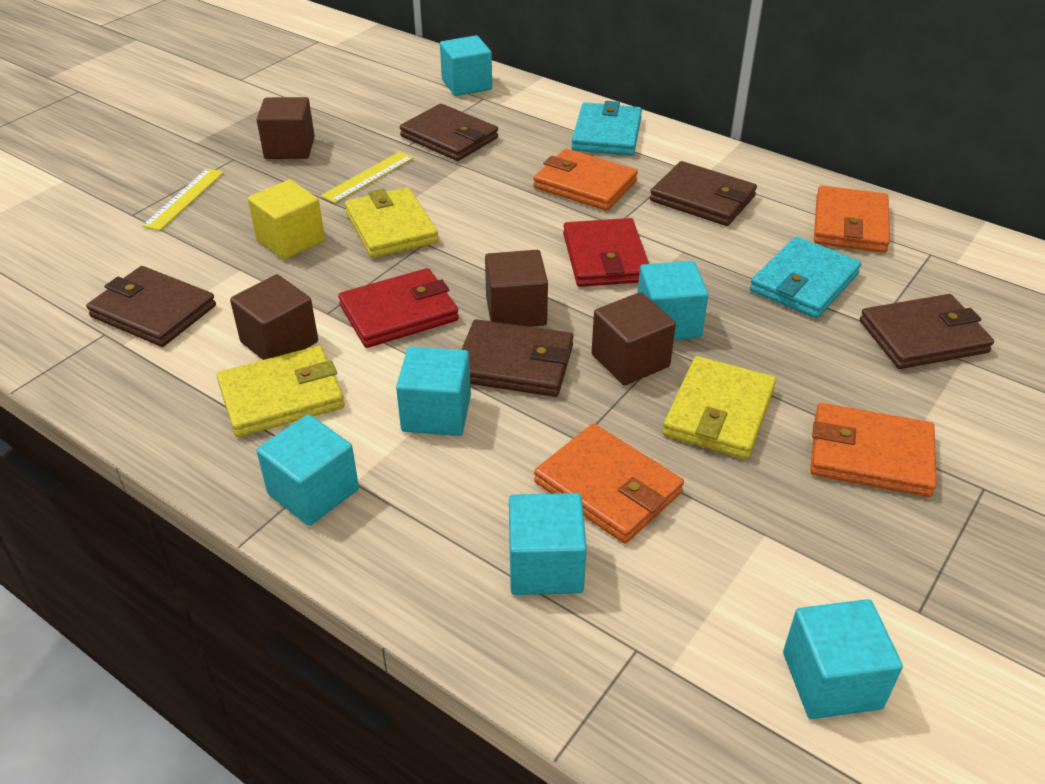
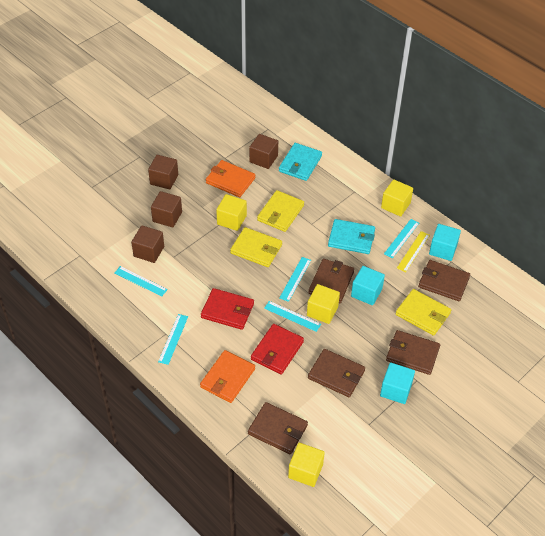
orange wallet: [533,149,638,211] [534,424,684,544] [810,403,937,497] [814,185,890,253] = 4 -> [200,350,255,403] [206,160,255,197] = 2
turquoise cube: [257,414,359,526] [396,346,471,436] [440,36,492,96] [509,493,587,595] [638,261,709,340] [783,599,903,719] = 6 -> [351,266,385,305] [380,362,415,404] [429,224,461,261] = 3
turquoise ruler: none = 0 -> [115,266,168,297] [158,314,188,365] [264,301,321,332] [280,257,311,302] [384,219,419,258] = 5
yellow cube: [248,180,325,260] = 1 -> [216,194,247,231] [288,443,325,487] [307,284,340,324] [381,179,413,217] = 4
yellow ruler: [142,168,224,231] [321,151,414,203] = 2 -> [397,231,430,272] = 1

